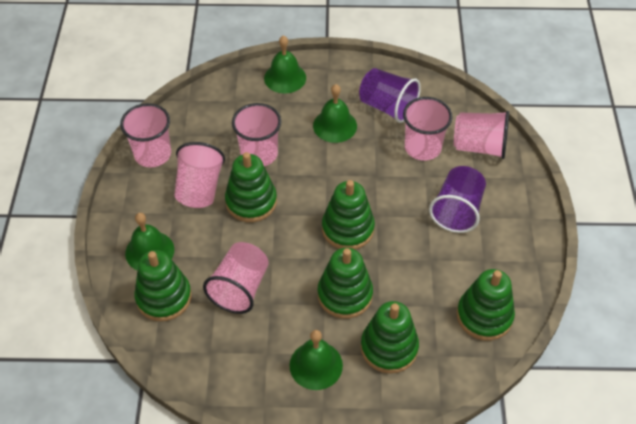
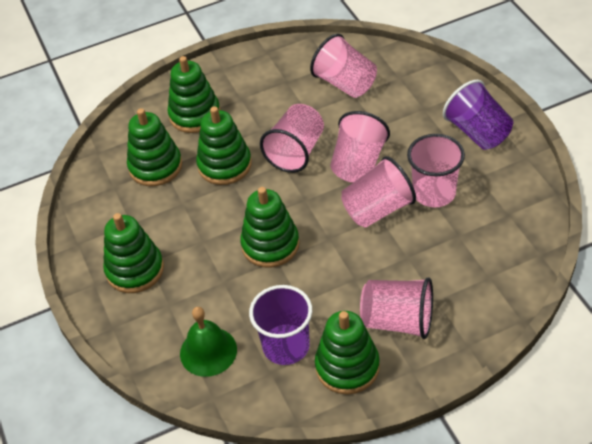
green bell: [125,213,174,271] [264,35,306,94] [290,330,343,390] [313,84,357,143] = 4 -> [180,307,237,377] = 1

